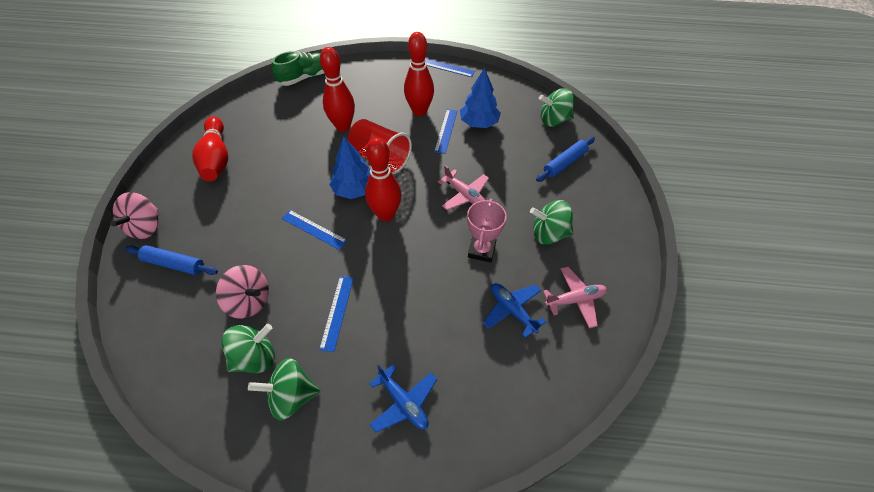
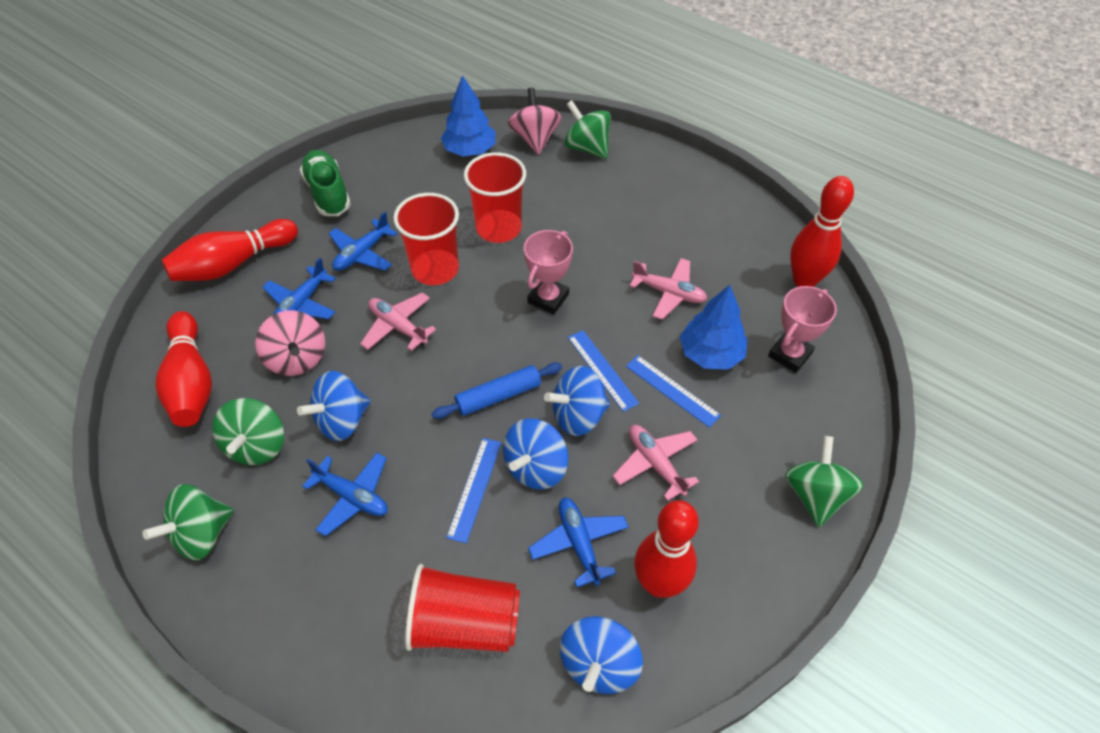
blue plane: [369,364,437,433] [483,283,547,338] = 2 -> [262,258,336,319] [302,453,388,536] [329,212,398,271] [528,498,629,587] = 4
blue rolling pin: [125,245,218,275] [536,137,595,182] = 2 -> [431,362,562,419] = 1
blue ruler: [281,210,348,250] [319,276,354,352] [425,58,475,77] [434,109,458,154] = 4 -> [446,438,502,543] [568,330,639,412] [626,355,721,428] = 3
blue spinning top: none = 0 -> [297,371,371,441] [503,418,568,489] [544,366,610,436] [560,616,643,694] = 4
pink plane: [438,165,489,210] [543,267,607,328] = 2 -> [360,292,436,351] [613,425,699,501] [630,258,707,320] = 3
pink trophy: [467,199,507,262] = 1 -> [524,230,573,314] [768,286,837,373] = 2
red cup: [348,119,412,174] = 1 -> [393,193,459,285] [405,564,520,652] [464,152,526,243] = 3

